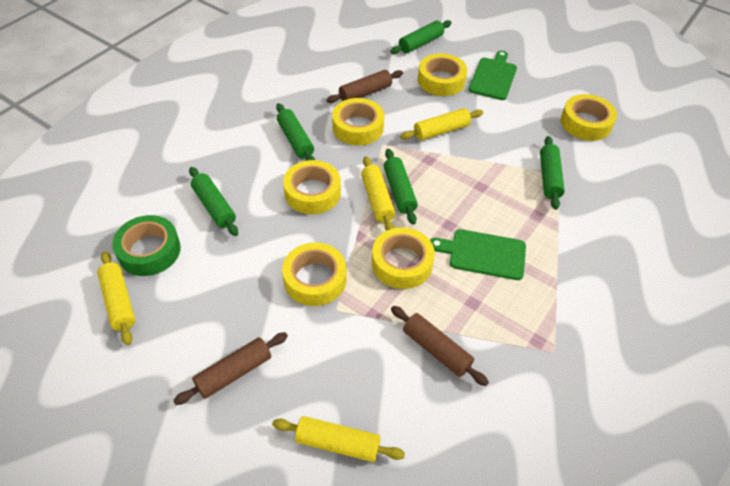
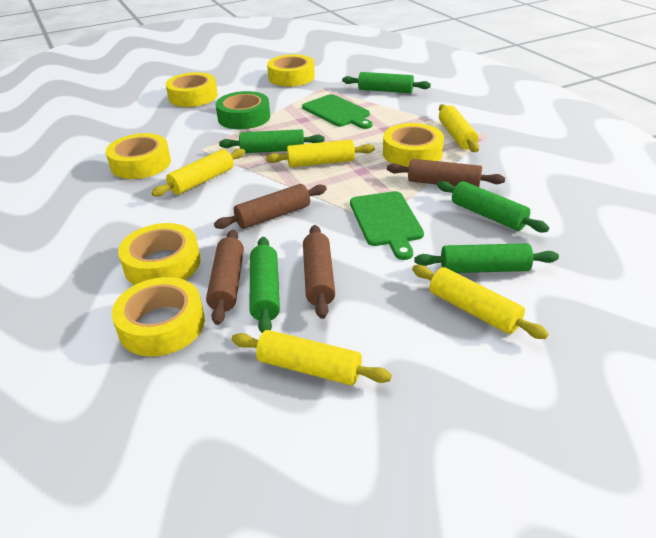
brown rolling pin: [173,332,288,405] [326,70,403,103] [391,306,489,386] = 3 -> [206,230,244,325] [214,184,327,229] [303,225,335,319] [387,159,505,187] = 4
yellow rolling pin: [97,251,135,345] [272,416,405,462] [361,156,395,231] [400,108,483,141] = 4 -> [151,149,245,197] [232,330,392,386] [266,140,375,167] [412,265,548,339] [439,104,479,152] = 5

